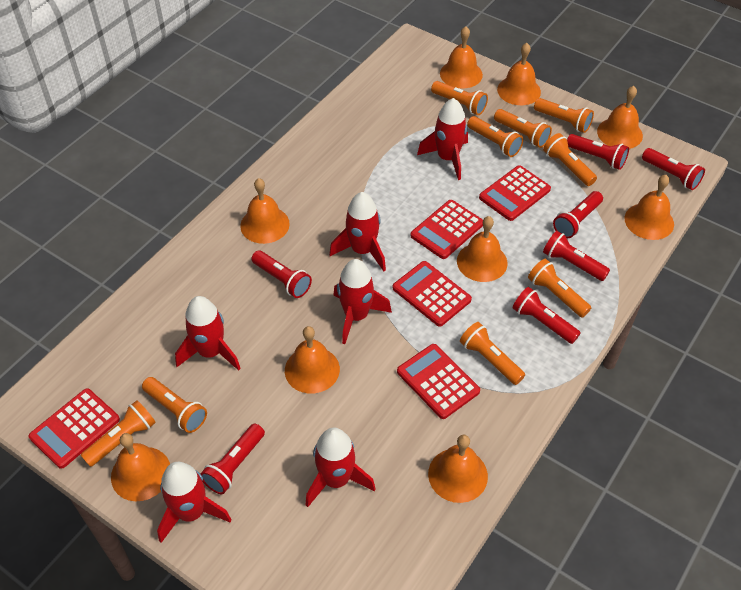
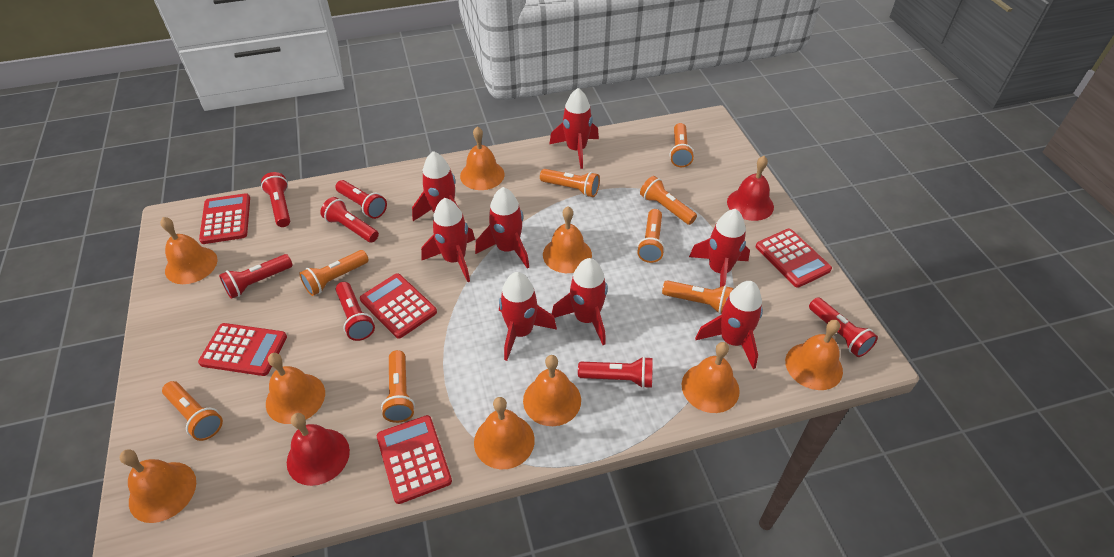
orange flashlight: [81,400,156,467] [142,377,207,433] [431,81,488,115] [460,322,525,385] [467,116,523,157] [494,109,552,148] [528,259,591,318] [534,98,594,133] [543,133,597,186] = 9 -> [162,381,223,441] [299,250,369,296] [381,350,415,423] [540,169,600,197] [637,209,665,263] [640,176,697,225] [662,280,734,314] [670,123,694,167] = 8
red bell: none = 0 -> [287,413,350,486] [727,156,774,221] = 2
red rocket: [157,462,232,543] [175,296,241,371] [306,428,376,507] [329,192,386,271] [334,259,392,344] [417,98,468,180] = 6 -> [412,151,464,221] [421,198,475,282] [475,187,529,269] [499,272,557,361] [549,88,599,169] [552,258,608,345] [689,209,750,287] [695,281,763,369] = 8

